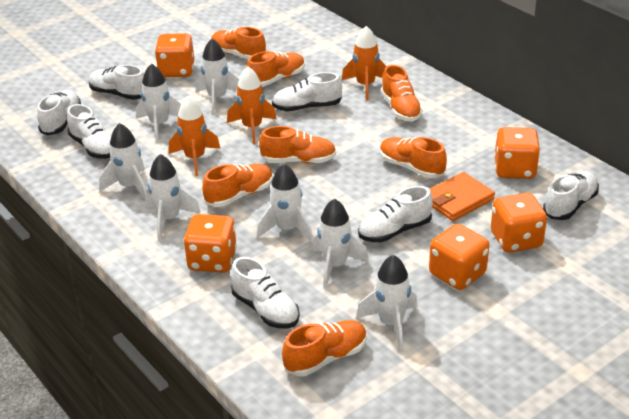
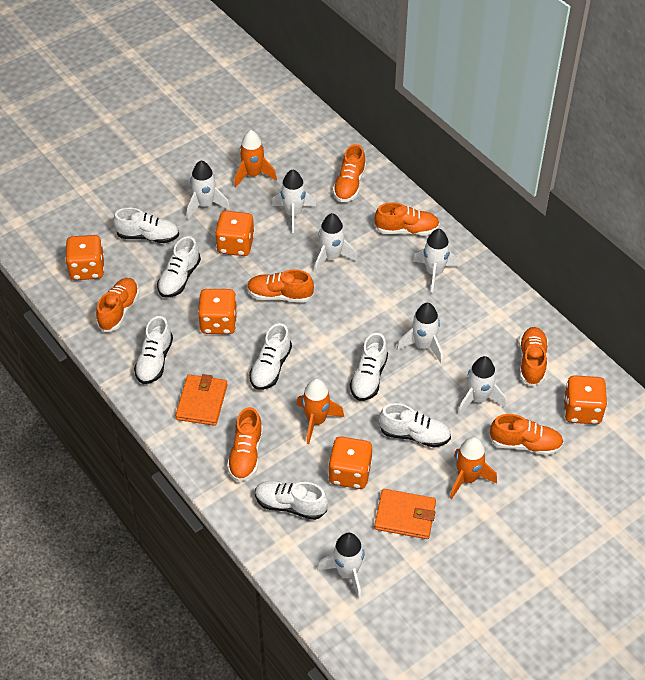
orange wallet: [429,172,495,221] = 1 -> [175,374,227,426] [374,489,436,539] = 2

